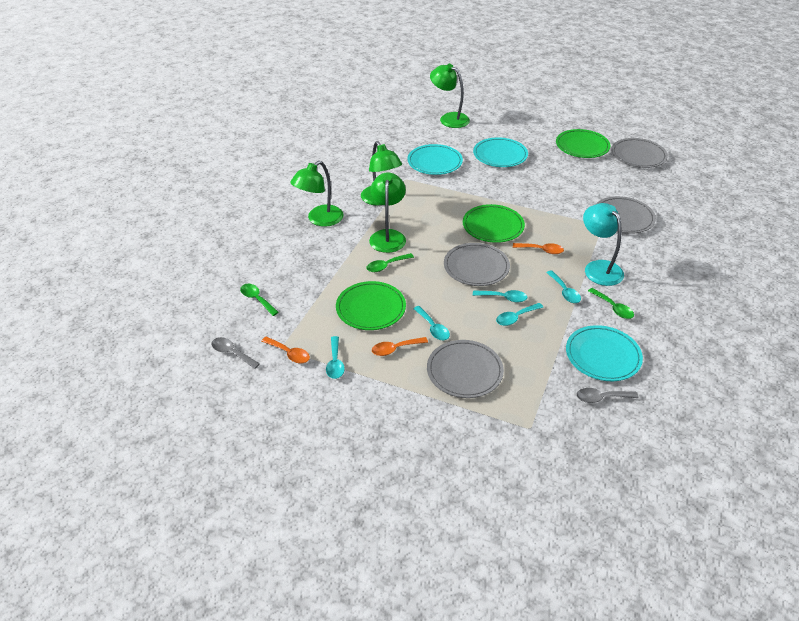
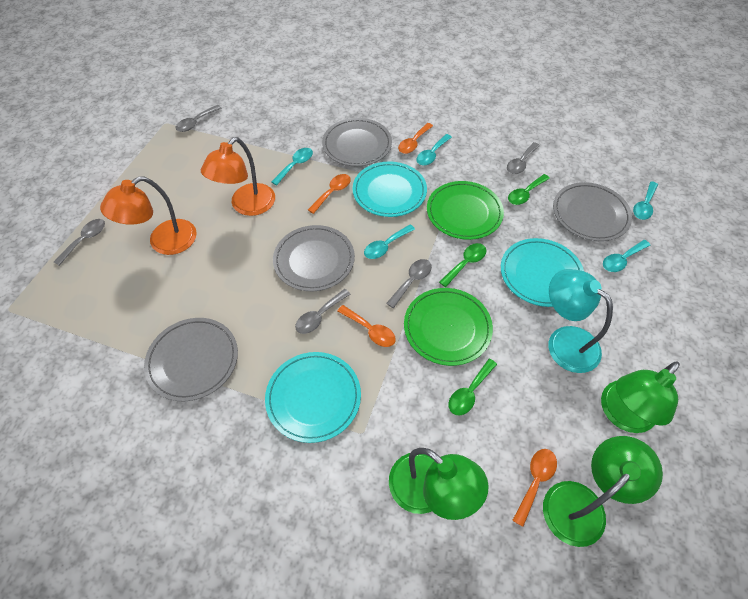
green lamp: [290,161,344,227] [361,141,402,206] [369,172,406,253] [430,64,470,128] = 4 -> [389,448,489,520] [543,436,663,547] [601,361,680,433] = 3
green plate: [336,281,406,330] [463,204,525,243] [556,129,611,158] = 3 -> [404,288,493,366] [427,181,504,240] = 2
grey spoon: [211,337,260,369] [576,388,638,403] = 2 -> [54,219,105,266] [176,105,221,132] [295,289,350,334] [386,259,432,308] [507,142,540,174] = 5
orange lamp: none = 0 -> [100,176,197,255] [201,137,275,216] = 2
orange spoon: [261,337,310,363] [372,337,428,356] [513,243,564,254] = 3 -> [308,174,351,214] [337,305,396,347] [398,123,433,154] [512,449,557,527] = 4

